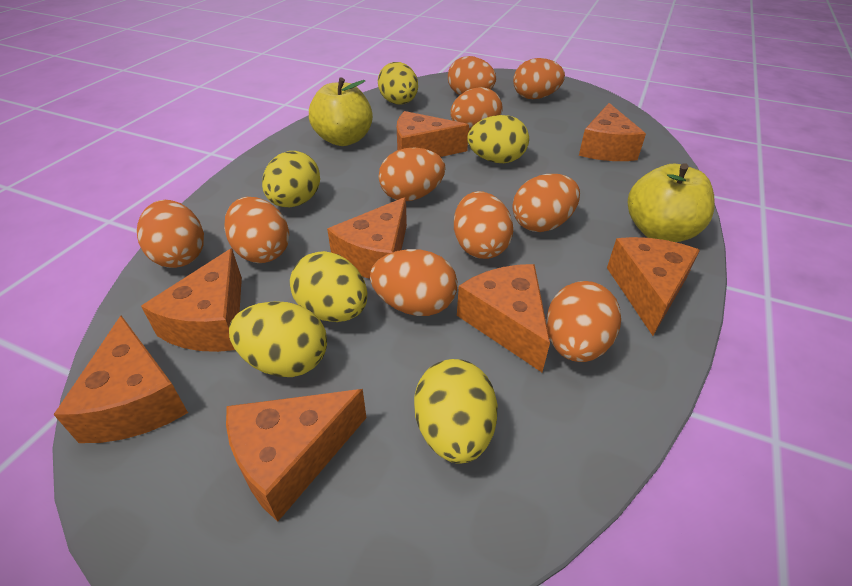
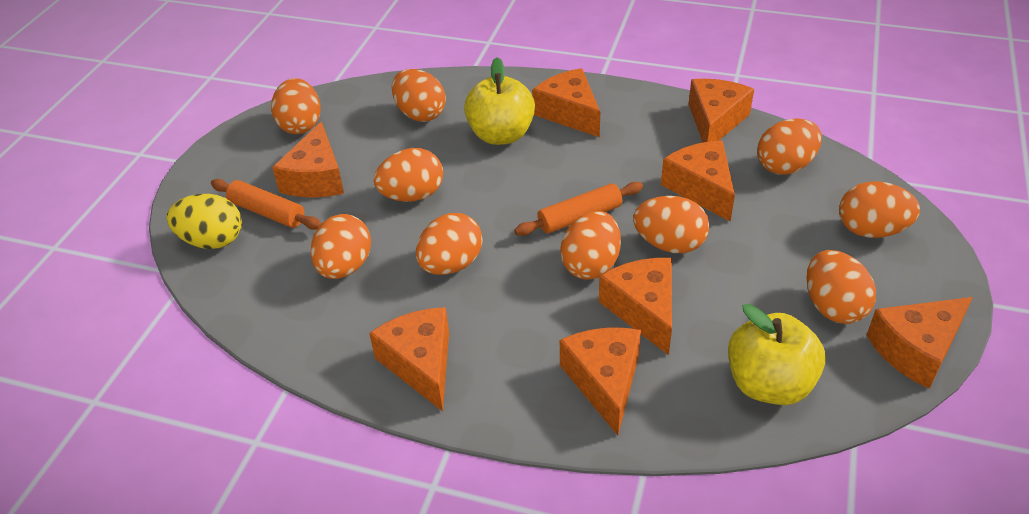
orange rolling pin: none = 0 -> [211,179,322,230] [514,182,643,236] = 2
yellow egg: [229,301,327,377] [262,151,320,207] [290,251,367,322] [378,62,418,105] [414,359,497,463] [467,115,529,163] = 6 -> [167,194,242,249] = 1

